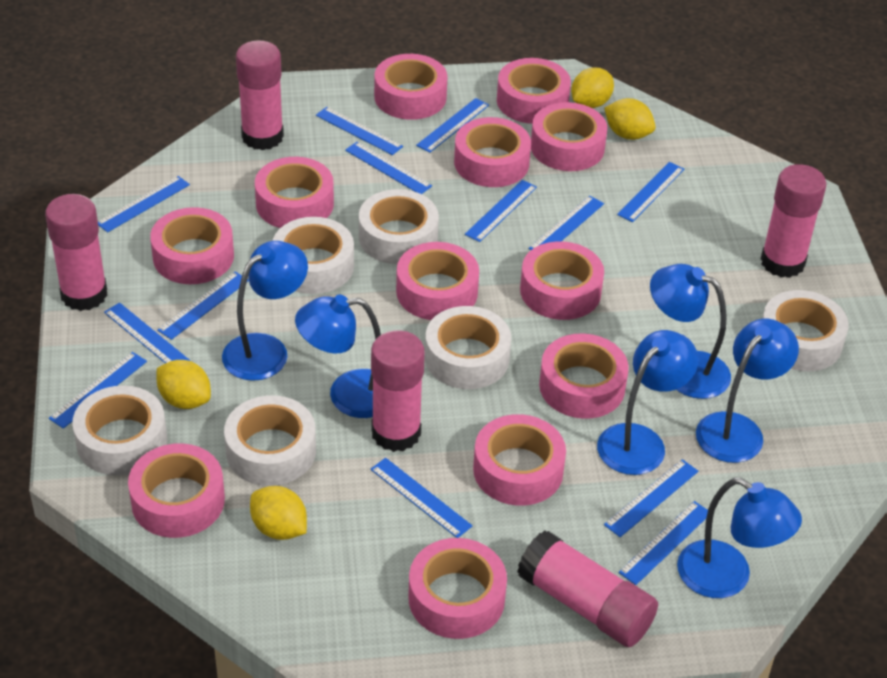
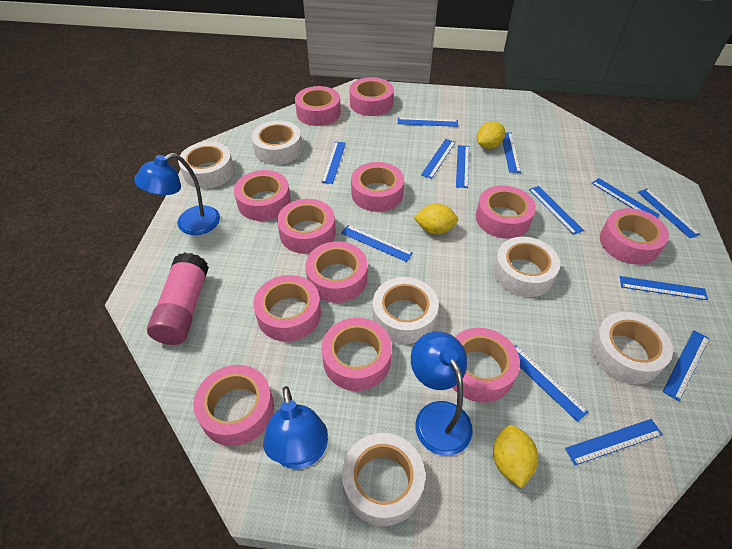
blue lamp: [222,241,308,381] [295,295,381,418] [597,330,698,475] [650,264,731,399] [677,478,802,598] [696,319,799,463] = 6 -> [134,153,220,235] [263,386,328,469] [411,331,473,456] = 3
pink glue stick: [45,194,108,311] [236,41,284,150] [371,330,425,452] [517,530,658,647] [761,164,826,278] = 5 -> [147,252,209,345] = 1
yellow lemon: [157,360,211,409] [250,486,307,540] [571,67,614,108] [604,98,656,140] = 4 -> [414,203,458,234] [477,121,505,149] [493,425,538,488] = 3

